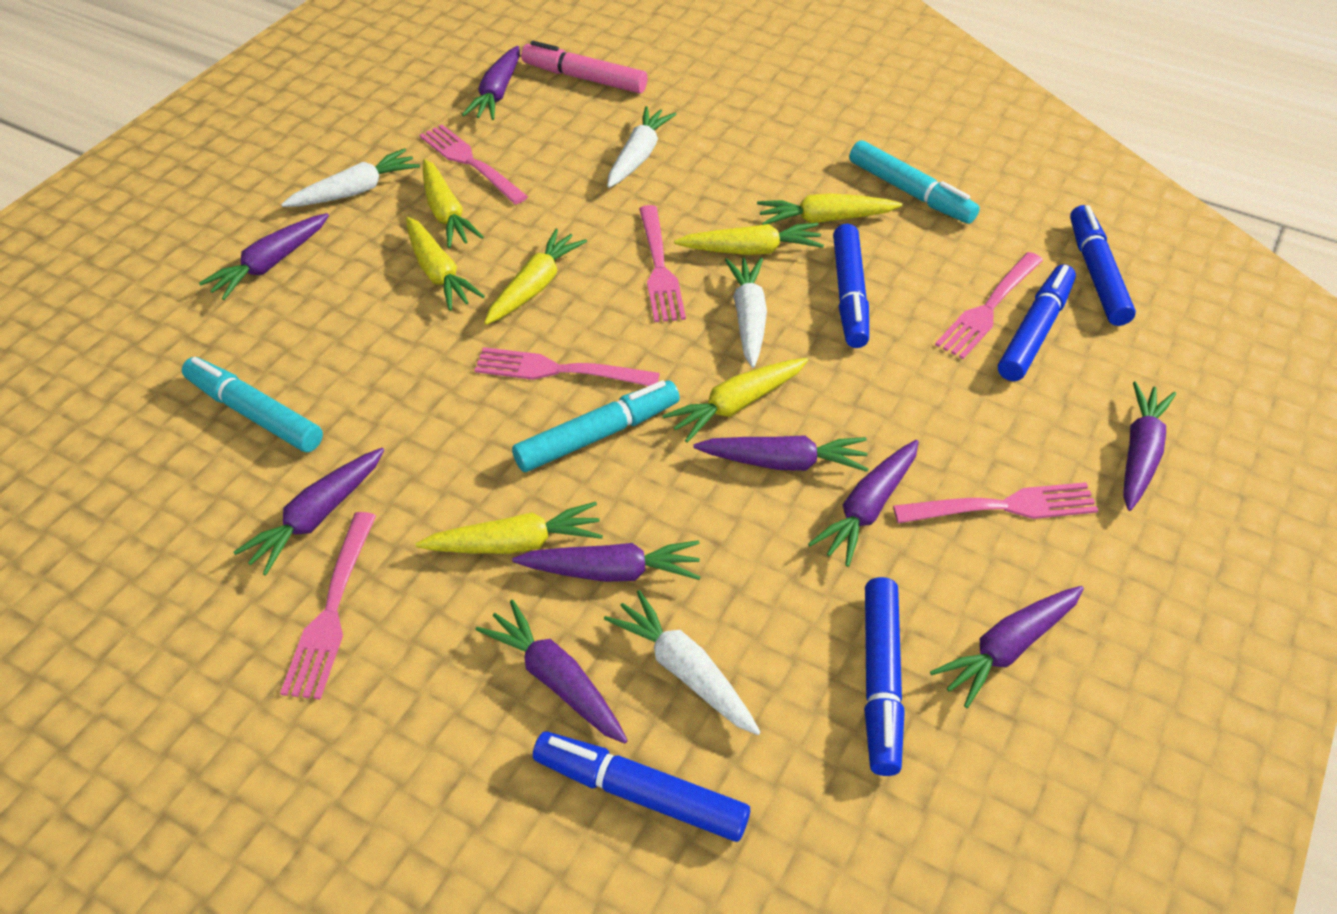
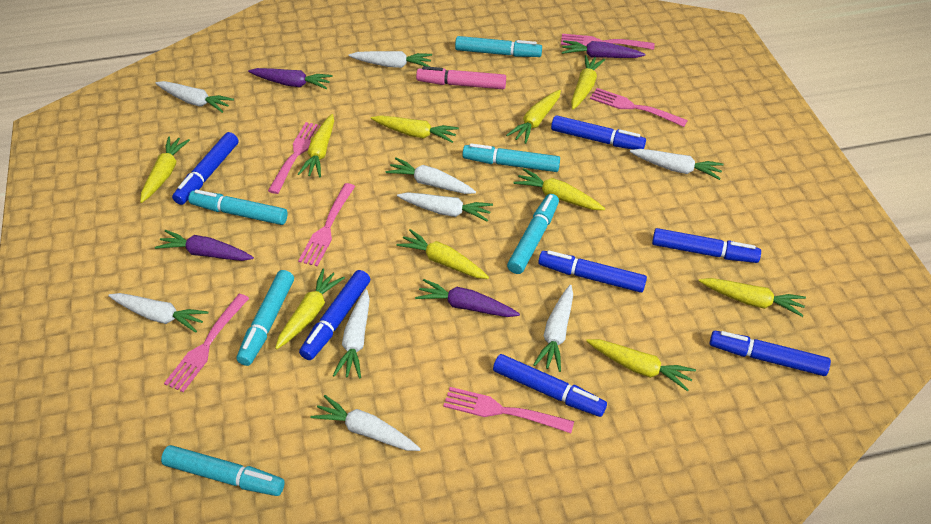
blue marker: [533,731,750,842] [833,224,869,348] [864,577,905,776] [998,264,1076,381] [1070,205,1136,326] = 5 -> [172,132,239,205] [299,270,370,360] [493,354,607,417] [538,250,647,293] [551,115,646,150] [652,228,761,263] [710,331,831,376] = 7
purple carrot: [199,213,329,300] [233,448,384,576] [462,46,520,120] [475,599,628,743] [513,540,701,582] [693,435,869,472] [808,440,919,567] [930,586,1084,708] [1123,382,1176,511] = 9 -> [155,230,254,261] [248,68,333,89] [415,279,520,317] [562,40,645,58] = 4
turquoise marker: [182,357,323,452] [512,380,680,472] [849,140,980,224] = 3 -> [161,445,285,496] [188,189,288,225] [237,270,294,366] [455,36,542,57] [463,143,560,172] [507,194,559,274] = 6
white carrot: [281,148,420,207] [604,590,761,735] [607,106,677,188] [725,258,767,368] = 4 -> [108,293,208,333] [155,81,234,113] [310,395,421,451] [333,289,370,379] [348,51,432,68] [386,158,476,194] [397,192,493,222] [533,285,573,372] [630,149,724,180] = 9
yellow carrot: [406,217,485,311] [416,502,603,554] [423,159,484,248] [484,229,587,325] [662,358,808,443] [674,223,824,255] [757,193,902,225] = 7 -> [140,136,190,203] [275,269,345,349] [298,114,334,177] [371,115,459,143] [396,229,489,279] [506,90,561,144] [513,168,605,210] [571,55,605,110] [586,339,696,391] [699,278,806,317] = 10

